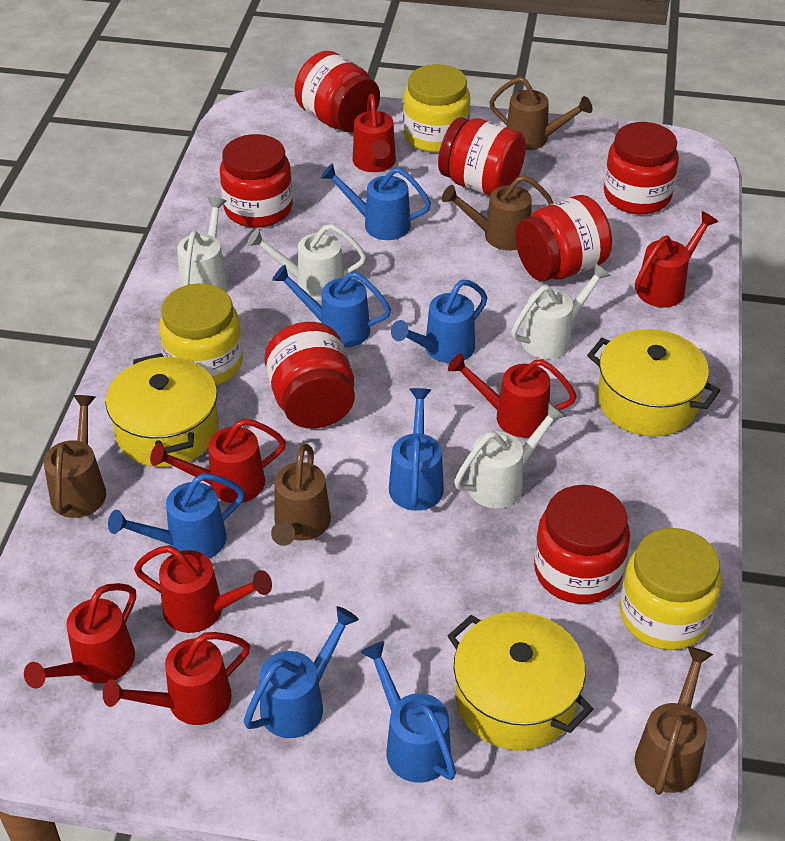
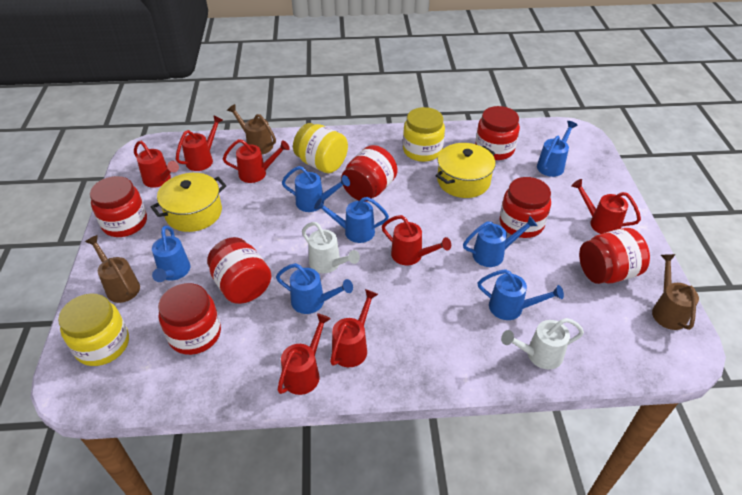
brown watering can: [43,395,106,518] [271,444,331,546] [442,175,553,250] [489,77,592,150] [635,646,713,795] = 5 -> [85,235,140,303] [227,104,276,154] [652,254,699,330] = 3
white watering can: [177,197,228,291] [247,224,366,300] [454,402,566,508] [511,263,611,359] = 4 -> [302,222,360,273] [501,318,584,370] = 2
yellow pot: [106,353,218,467] [448,612,593,751] [587,329,721,437] = 3 -> [151,173,227,232] [435,143,496,198] = 2

